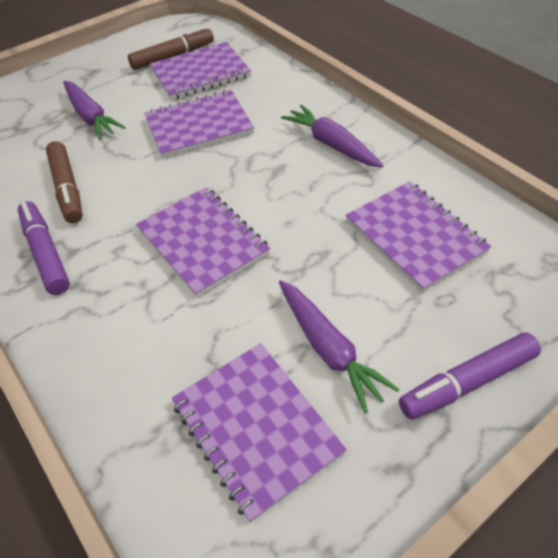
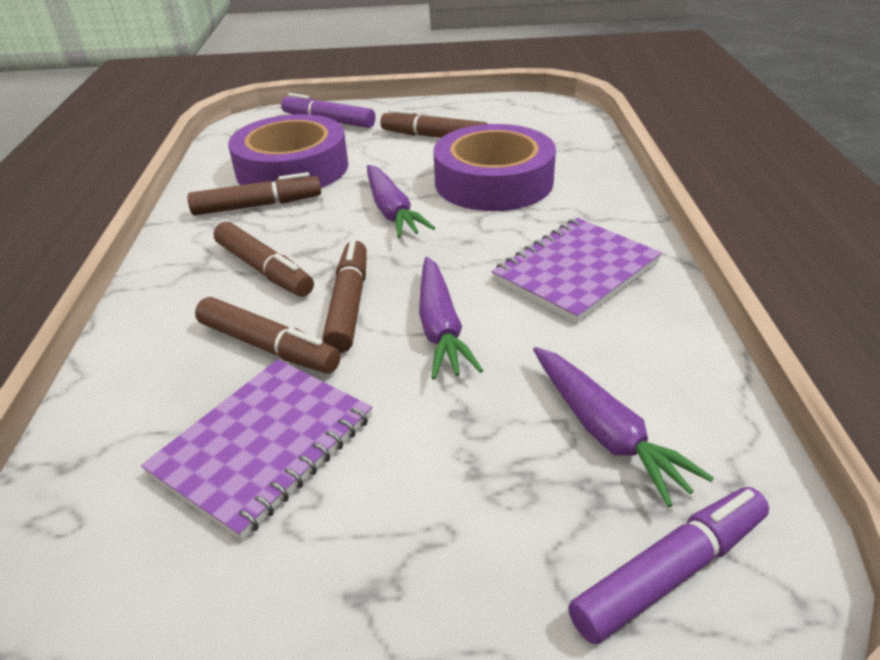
brown marker: [46,141,83,223] [128,26,214,70] = 2 -> [187,172,321,215] [195,297,341,374] [214,222,314,297] [322,239,367,353] [381,109,487,138] = 5
purple notebook: [136,187,270,297] [144,90,254,158] [150,42,251,100] [172,343,347,522] [345,181,491,292] = 5 -> [141,359,372,540] [491,218,662,323] = 2
purple tape: none = 0 -> [228,114,348,188] [433,124,556,211] = 2

